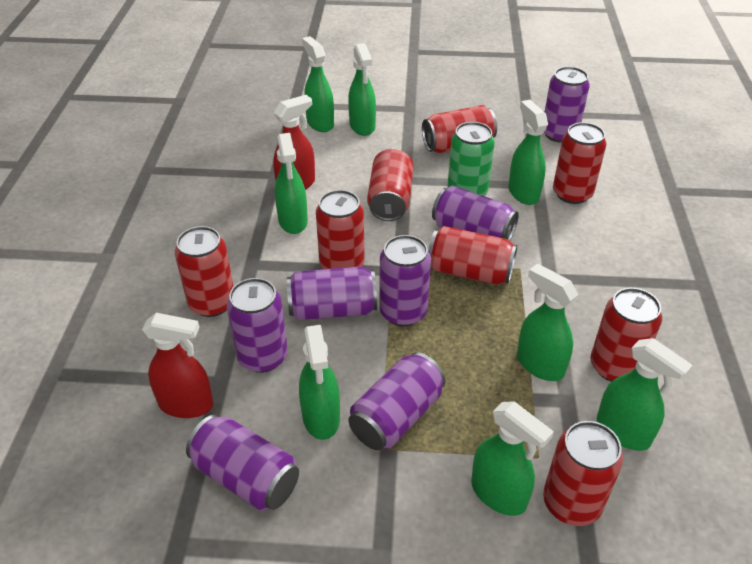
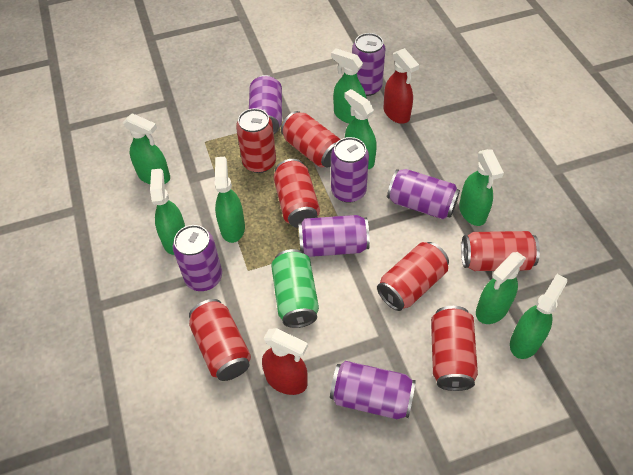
red can: [175,226,234,317] [316,190,365,269] [367,149,413,221] [422,105,497,153] [428,226,517,285] [543,421,623,526] [553,122,606,204] [591,288,662,382] = 8 -> [189,299,251,381] [236,108,276,173] [274,159,320,228] [281,111,340,168] [377,242,449,311] [431,306,478,391] [461,231,540,271] = 7

